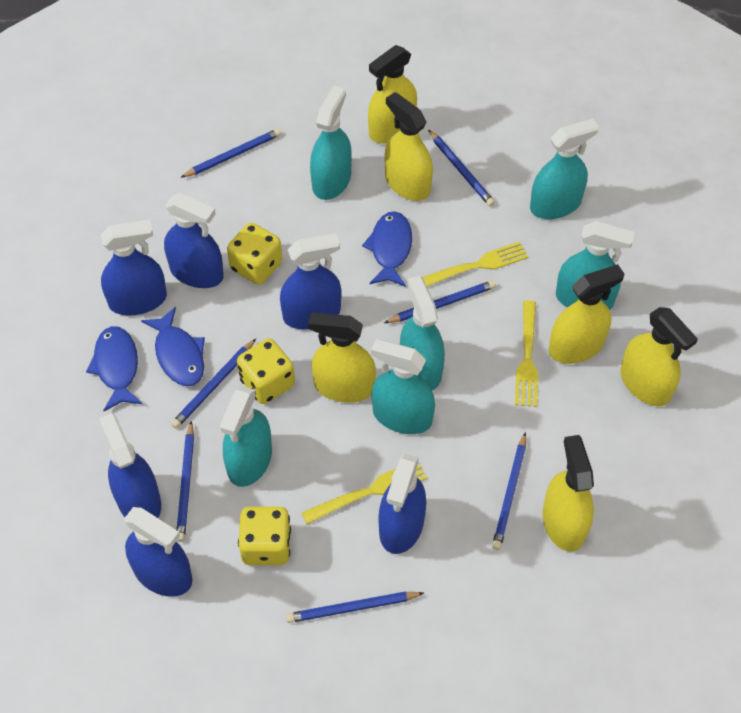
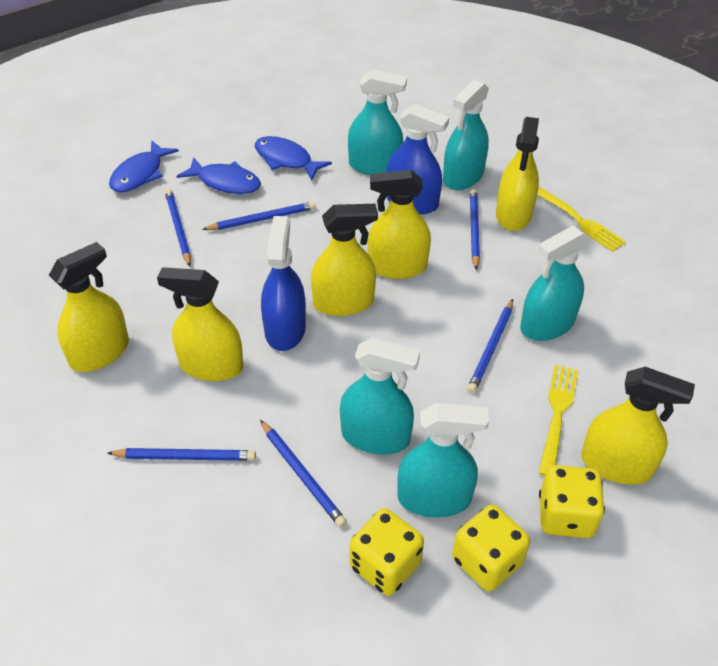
blue pencil: [171,339,256,429] [176,421,194,542] [180,129,281,178] [286,591,424,623] [384,280,496,323] [428,129,495,207] [492,432,526,550] = 7 -> [107,448,256,461] [165,189,191,267] [202,201,316,230] [260,420,347,527] [467,299,513,393] [470,189,480,270] = 6
blue spray bottle: [99,413,161,518] [101,220,167,315] [124,507,192,597] [164,193,224,288] [280,233,341,329] [378,454,426,554] = 6 -> [261,216,306,351] [386,104,449,214] = 2
turquoise spray bottle: [220,386,272,487] [310,86,352,200] [371,339,435,434] [400,276,445,390] [530,118,599,219] [556,221,635,310] = 6 -> [340,338,420,455] [348,70,407,175] [397,403,489,518] [443,80,489,190] [520,226,590,341] = 5
yellow fork: [302,465,427,524] [422,242,528,286] [515,300,538,407] = 3 -> [537,187,626,252] [539,365,578,476] = 2

